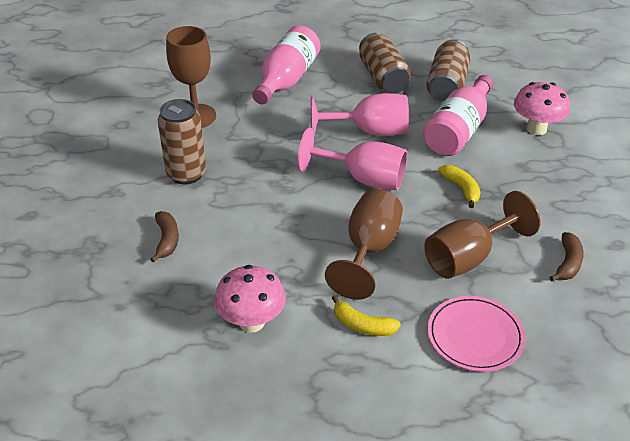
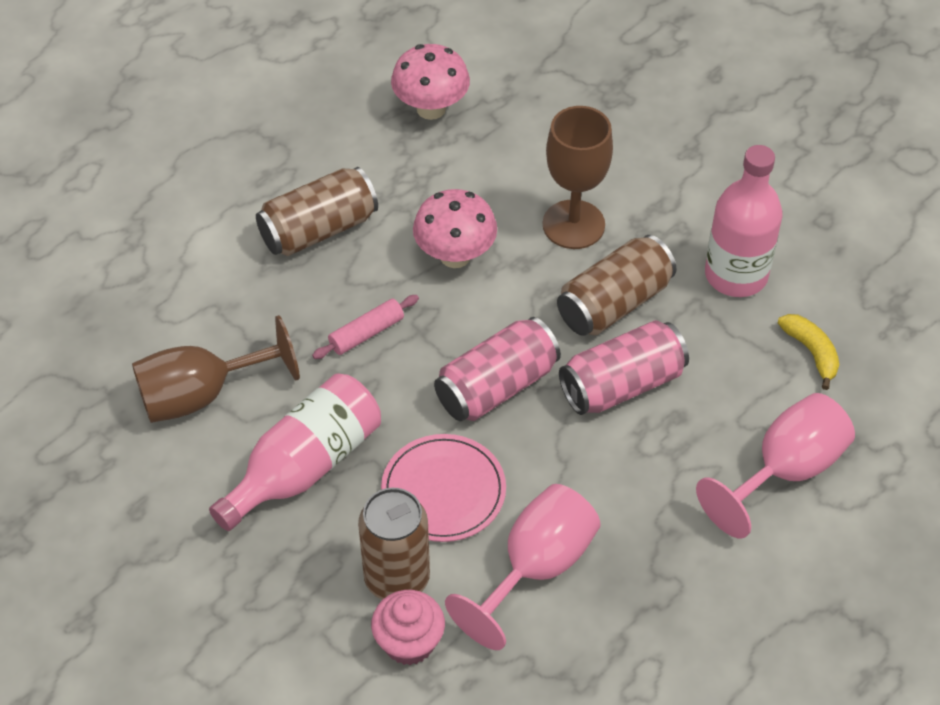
brown banana: [150,211,179,263] [549,232,584,281] = 2 -> none = 0
brown goblet: [166,26,216,128] [325,189,403,300] [424,191,540,279] = 3 -> [132,315,300,423] [543,106,613,249] = 2
pink can: none = 0 -> [434,317,561,421] [559,320,689,415] = 2
pink cupcake: none = 0 -> [371,590,445,665] = 1
pink rolling pin: none = 0 -> [312,295,419,359] = 1
yellow banana: [332,295,401,336] [438,165,481,208] = 2 -> [778,314,840,390] = 1

